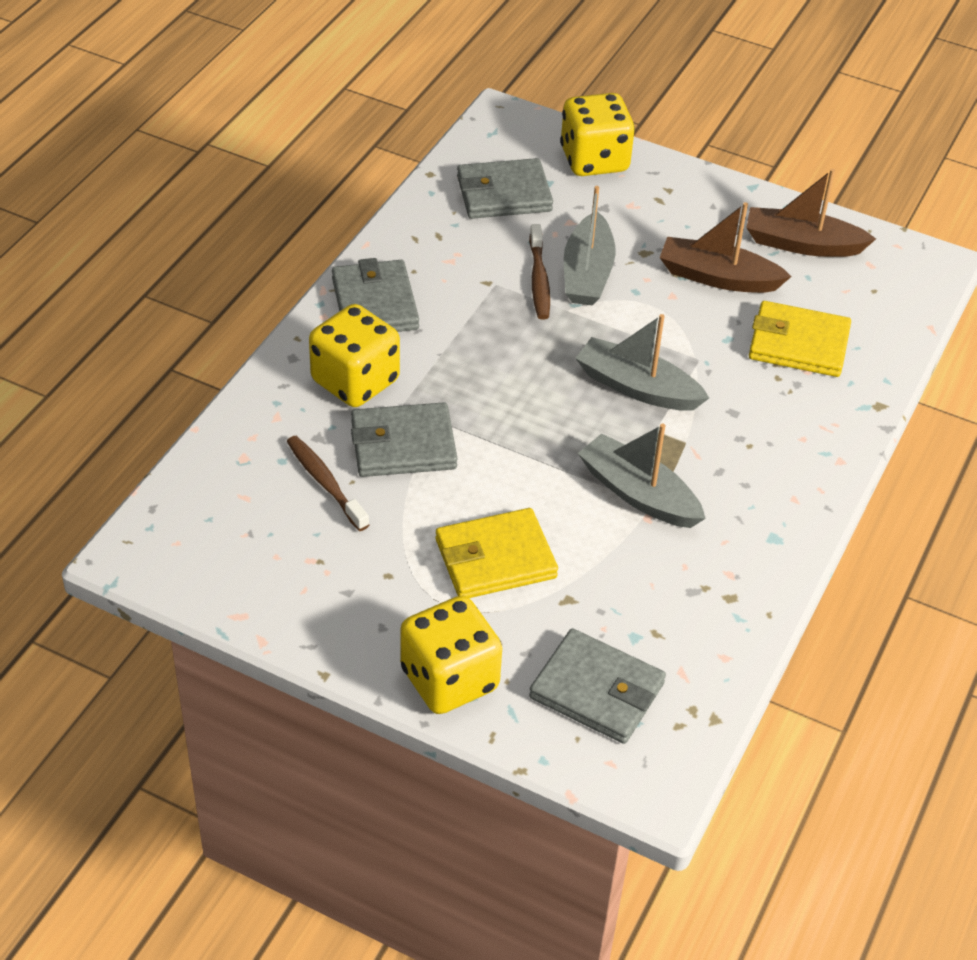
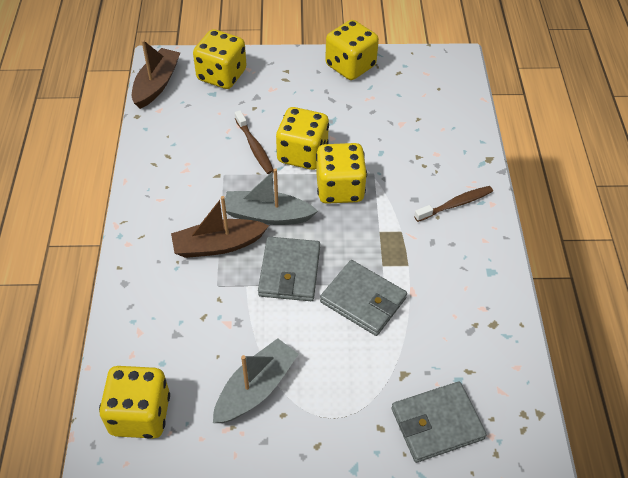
grey boat: [564,186,615,306] [575,314,709,411] [578,424,706,528] = 3 -> [213,338,299,423] [225,168,318,225] = 2
grey wallet: [332,258,419,332] [351,402,457,477] [457,158,553,219] [529,628,666,744] = 4 -> [258,237,320,301] [320,260,407,336] [391,381,487,463] = 3
yellow dice: [309,304,400,407] [400,595,502,714] [560,93,635,176] = 3 -> [99,366,170,439] [193,29,246,89] [276,107,329,170] [316,143,367,204] [325,20,379,80] = 5
yellow wallet: [436,508,558,598] [749,301,851,377] = 2 -> none = 0

